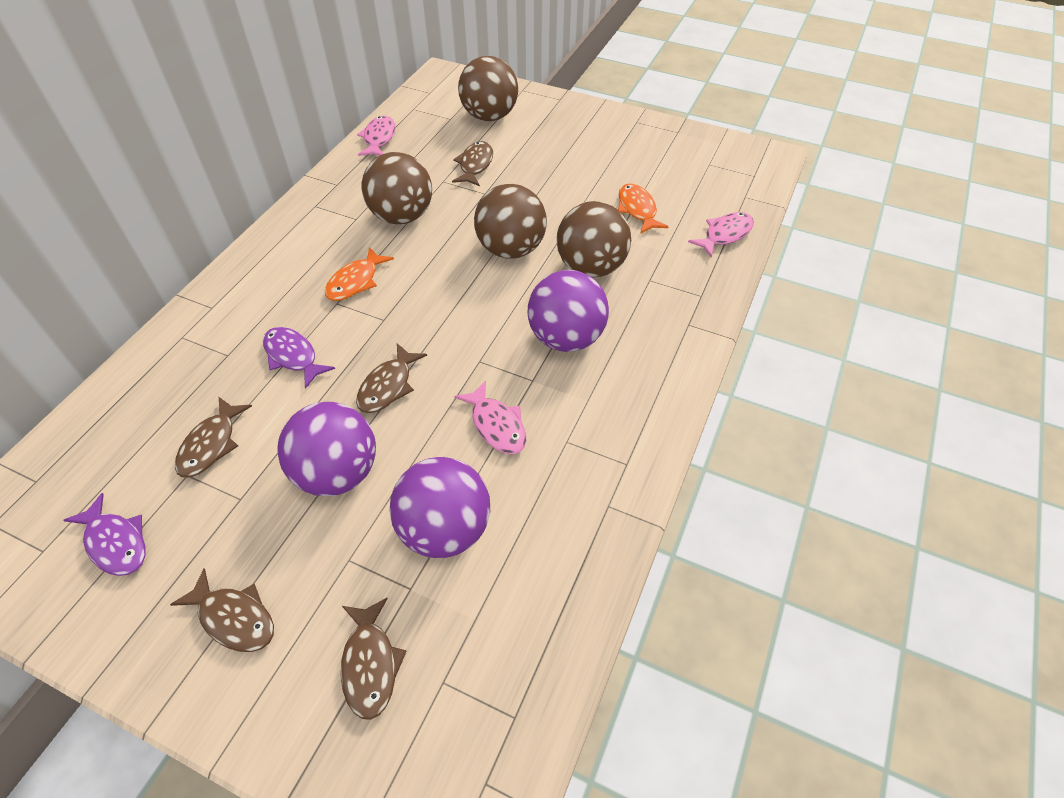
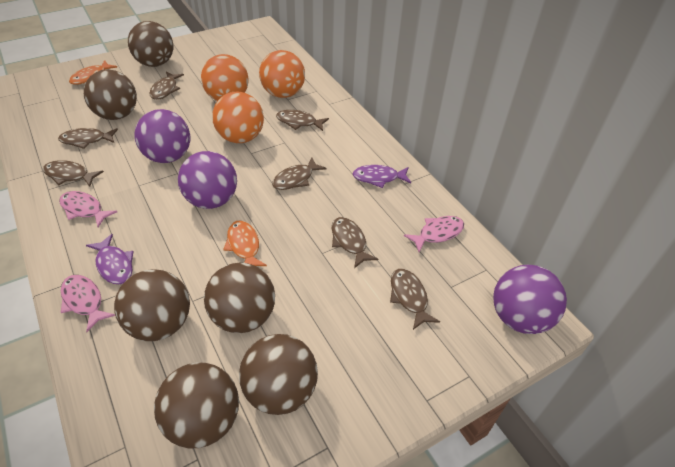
brown ball: [361,152,432,224] [458,56,518,121] [474,184,547,259] [557,201,631,278] = 4 -> [84,70,137,120] [114,269,190,341] [128,21,173,67] [154,363,239,448] [204,263,275,333] [239,334,318,415] = 6
brown fish: [170,568,274,652] [175,397,252,477] [341,598,407,720] [356,343,427,413] [452,141,493,186] = 5 -> [43,160,104,187] [58,128,118,149] [149,72,184,100] [272,157,327,190] [276,110,329,131] [332,217,378,268] [390,269,440,330] = 7
orange ball: none = 0 -> [201,54,249,101] [212,92,264,143] [259,50,305,98] = 3

